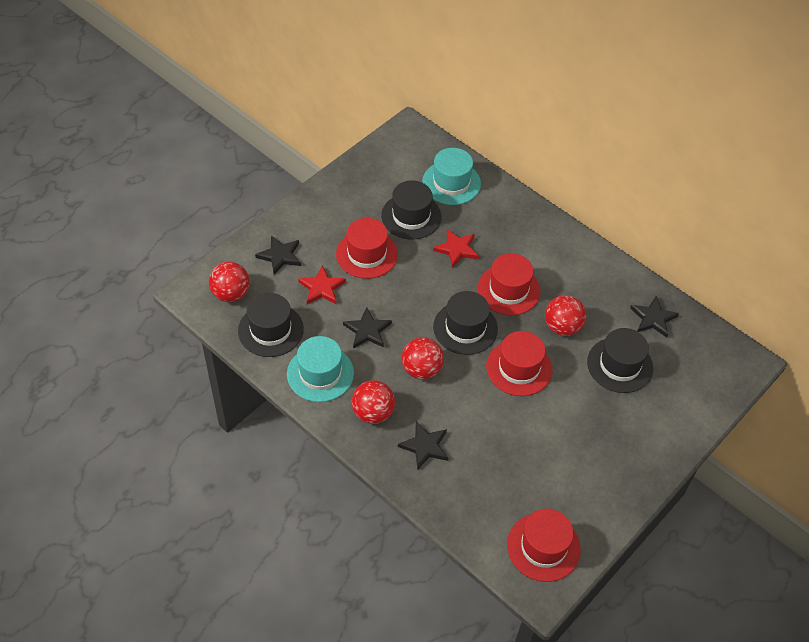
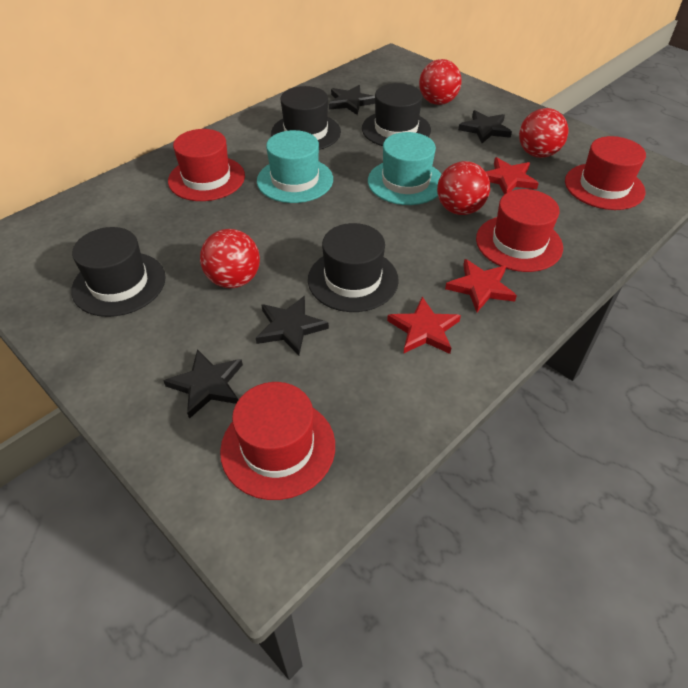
red star: [298,265,346,305] [433,229,479,268] = 2 -> [387,297,461,354] [445,259,517,312] [486,157,539,195] = 3

